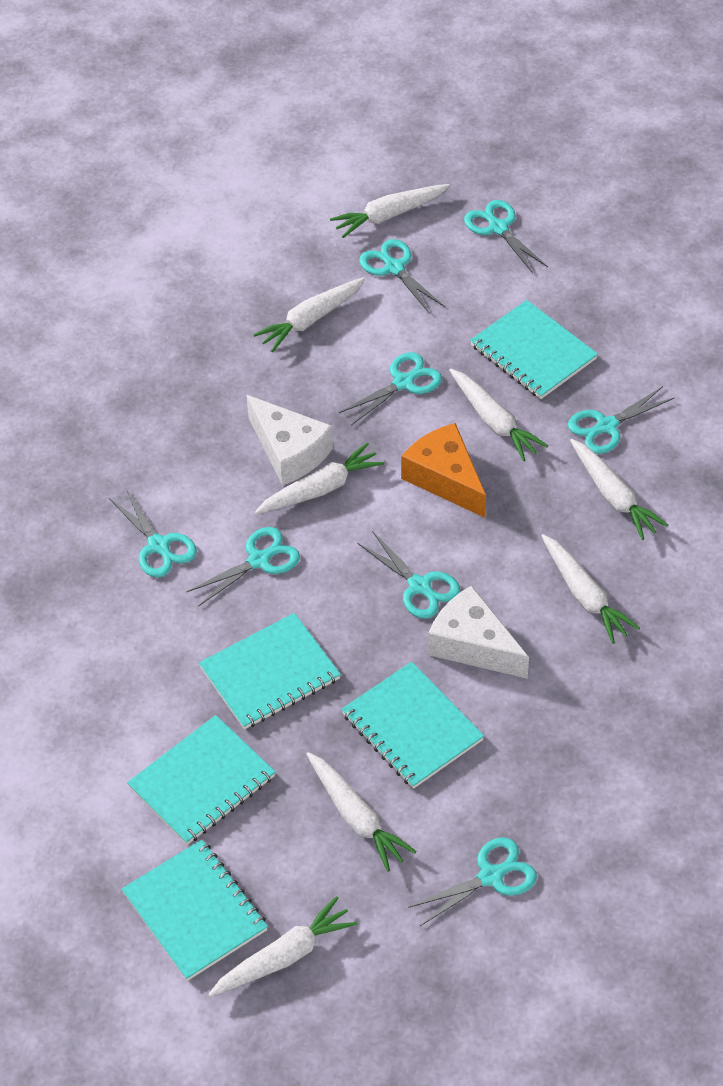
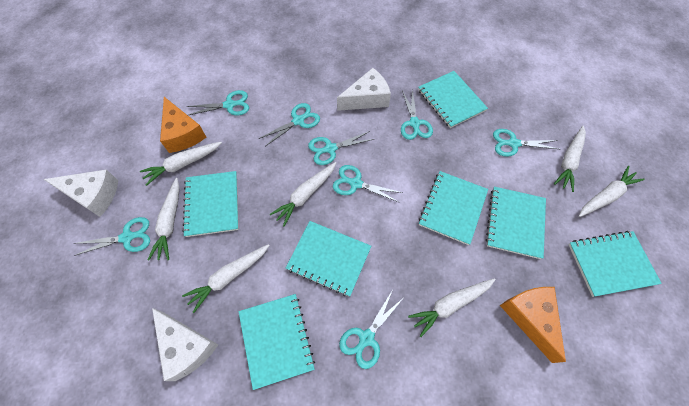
orange cheese: [401,423,486,518] = 1 -> [160,97,206,153] [500,287,566,363] = 2
turquoise notebook: [122,839,268,981] [127,715,275,845] [199,613,341,729] [342,662,484,789] [470,300,598,399] = 5 -> [182,171,239,237] [239,294,315,390] [286,221,371,297] [418,71,488,128] [419,171,488,245] [486,187,546,259] [568,231,662,297] = 7
white carrot: [208,896,357,997] [253,277,365,352] [254,443,384,514] [306,752,417,872] [330,184,450,238] [449,369,548,461] [541,534,640,644] [570,439,668,540] = 8 -> [140,142,222,186] [148,178,180,260] [182,244,270,313] [270,162,336,226] [408,278,496,337] [554,126,586,192] [579,166,645,217] = 7
white cheese: [246,395,333,486] [428,585,529,679] = 2 -> [44,170,118,217] [152,308,218,381] [337,68,391,111] = 3

